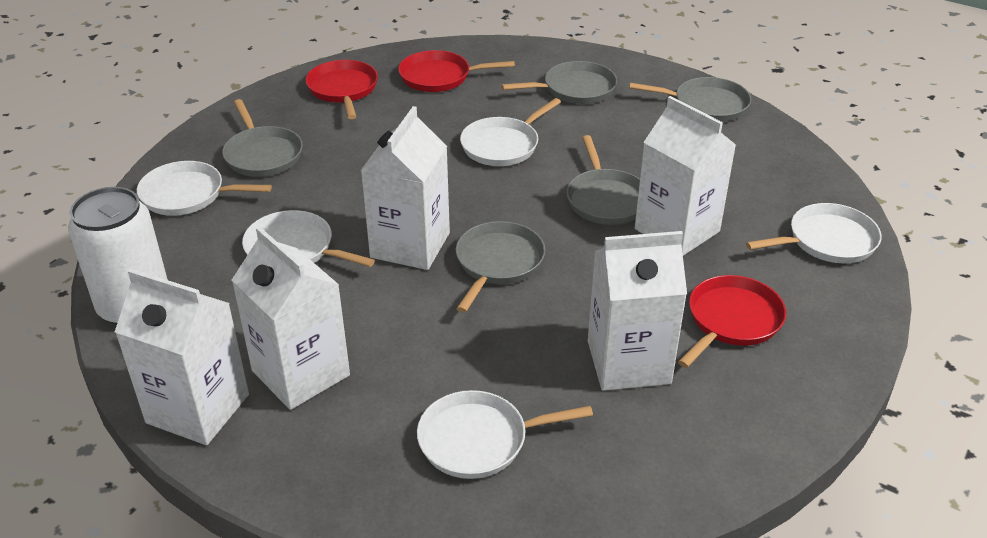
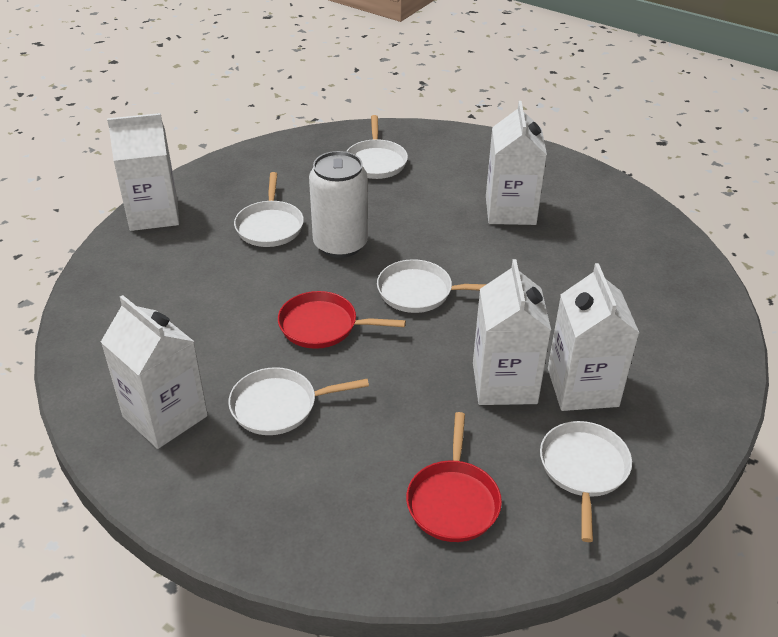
grey pan: [222,99,303,177] [456,221,545,313] [501,61,617,104] [567,135,640,225] [629,77,751,122] = 5 -> none = 0
red pan: [306,60,378,119] [398,50,515,92] [678,275,786,368] = 3 -> [278,291,406,349] [406,412,502,542] = 2

